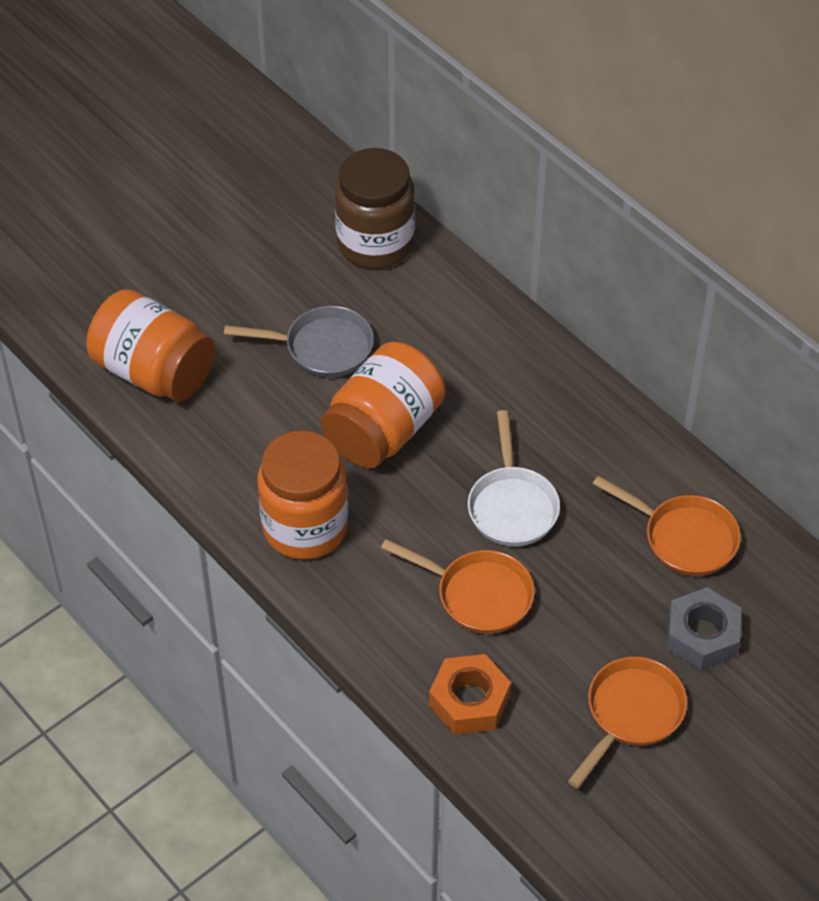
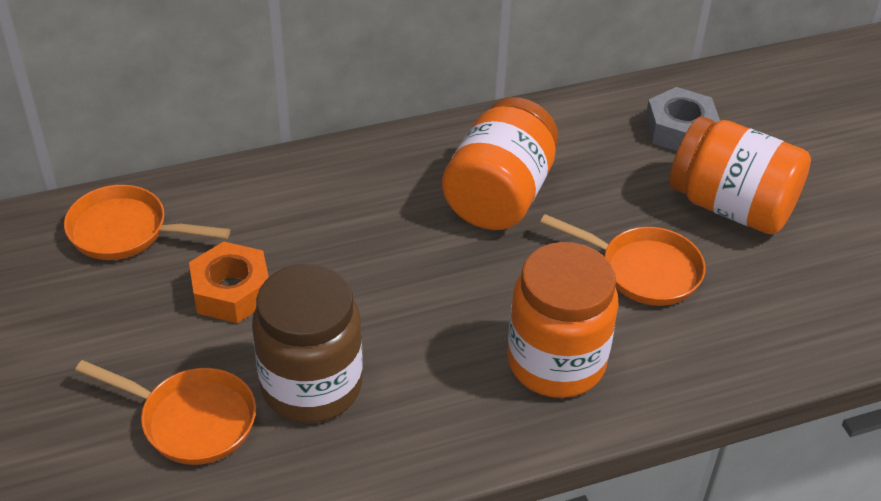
grey pan: [224,306,374,378] = 1 -> none = 0
white pan: [468,410,560,546] = 1 -> none = 0

